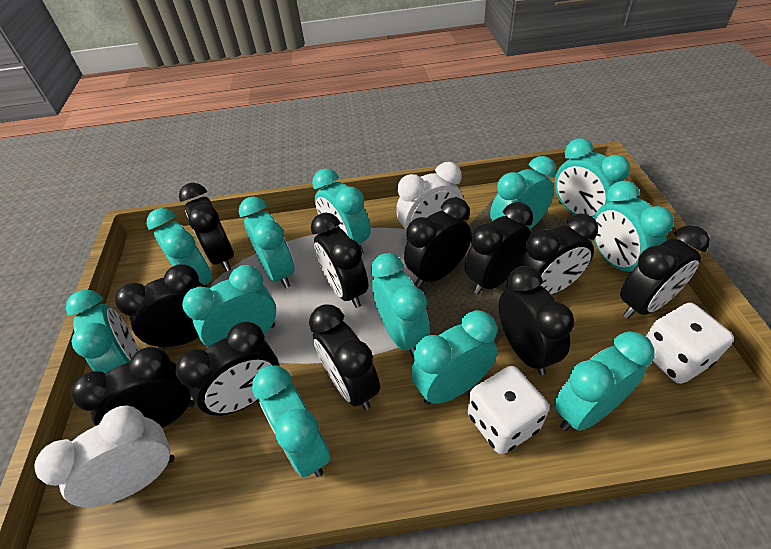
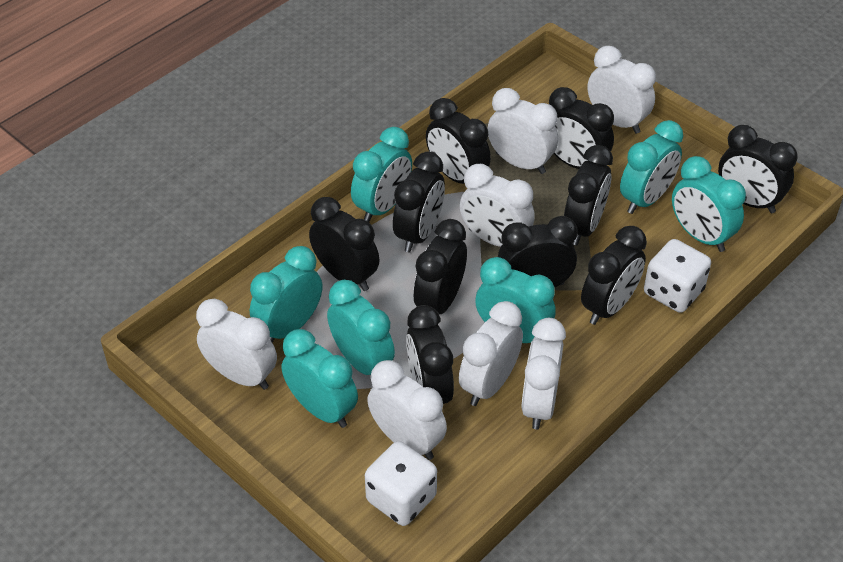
black clock: [71,347,195,428] [115,264,206,349] [175,322,279,417] [179,183,234,272] [309,304,380,410] [311,212,369,308] [404,197,471,287] [465,202,533,294] [499,266,574,375] [517,214,598,295] [620,225,710,319] = 11 -> [309,197,379,291] [393,152,445,252] [406,305,454,404] [414,219,467,314] [426,98,491,184] [498,216,578,288] [549,87,614,169] [564,145,613,245] [581,226,647,325] [718,125,798,213] = 10
turquoise clock: [66,290,139,374] [147,208,213,288] [182,265,276,347] [239,196,295,288] [252,366,331,477] [312,169,371,254] [371,253,430,357] [411,310,498,405] [490,156,556,229] [554,331,655,431] [555,138,630,218] [594,181,674,273] = 12 -> [250,246,322,343] [282,329,358,428] [327,280,395,375] [351,127,412,222] [475,257,556,343] [620,120,683,214] [672,156,746,252] = 7
white clock: [34,405,175,507] [396,162,463,241] = 2 -> [196,299,277,390] [367,360,447,460] [459,301,523,406] [460,164,535,247] [487,88,558,174] [521,318,566,429] [587,46,656,134] = 7

